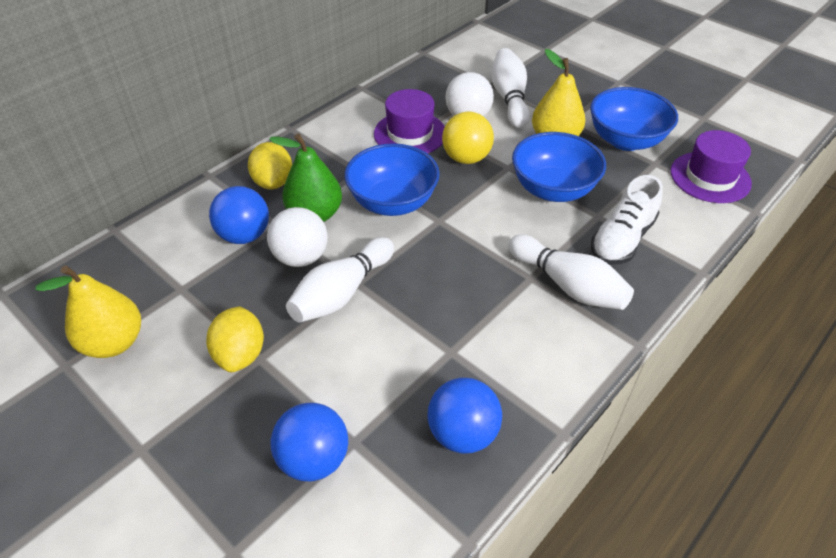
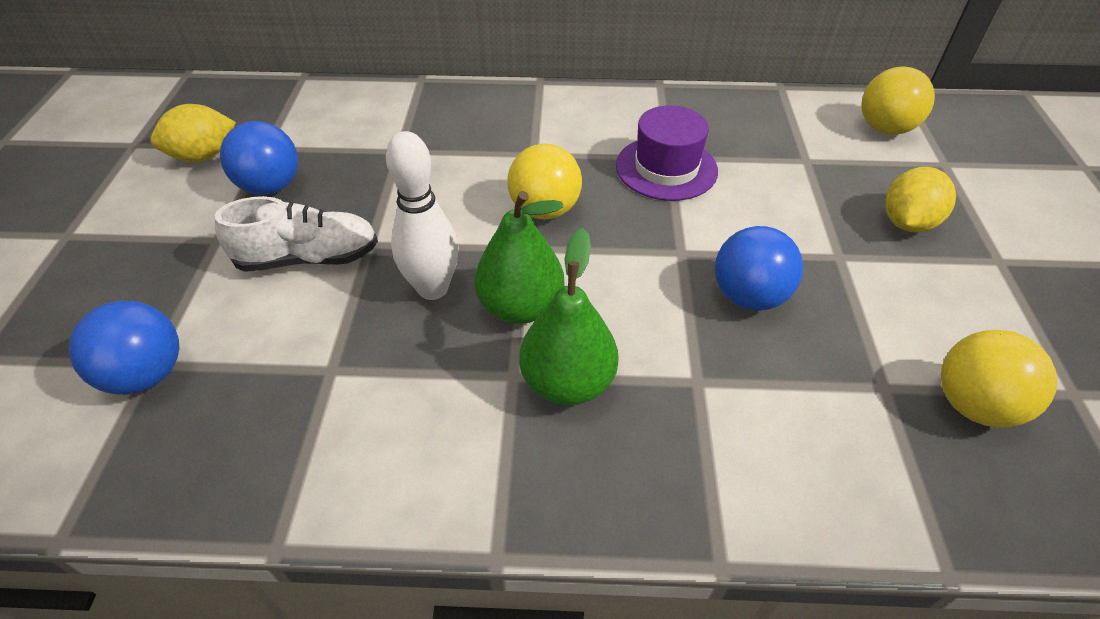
blue bowl: [344,143,440,216] [512,132,606,202] [590,87,678,151] = 3 -> none = 0
green pear: [269,134,342,222] = 1 -> [474,191,564,324] [519,228,619,405] = 2
purple hat: [374,89,445,154] [671,130,752,203] = 2 -> [616,105,718,201] = 1
white ball: [267,207,328,267] [445,72,494,116] = 2 -> none = 0
white bowling pin: [286,237,394,322] [491,48,530,128] [508,234,634,310] = 3 -> [386,131,458,300] = 1
yellow ball: [442,111,494,164] = 1 -> [507,144,582,220] [861,66,935,135] [941,330,1057,427] = 3
yellow pear: [36,266,141,358] [532,49,585,136] = 2 -> none = 0

